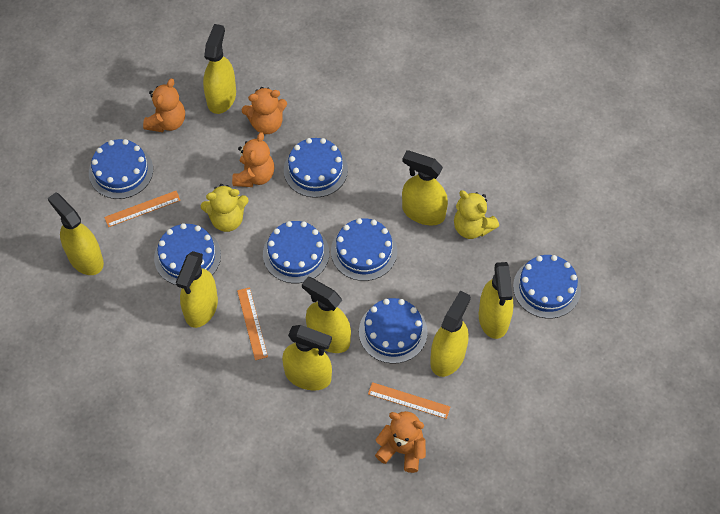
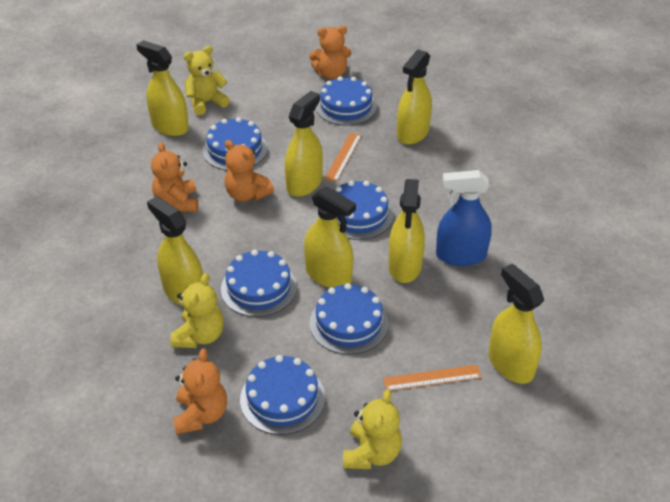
blue cake: [89,139,153,199] [154,223,221,285] [263,221,329,283] [284,138,348,198] [331,218,397,281] [359,298,428,364] [513,255,581,318] = 7 -> [203,117,268,171] [221,250,297,317] [240,355,325,435] [309,283,388,355] [316,76,377,126] [334,180,393,240] = 6
blue spray bottle: none = 0 -> [436,170,492,266] = 1
orange ruler: [104,191,181,227] [237,287,268,360] [368,382,450,419] = 3 -> [325,133,362,182] [383,365,482,391] = 2
yellow spray bottle: [48,193,104,275] [176,251,218,328] [203,24,236,114] [282,325,332,390] [302,277,351,353] [402,150,448,225] [430,291,471,377] [479,262,513,339] = 8 -> [137,40,189,136] [147,196,203,306] [285,91,323,197] [304,186,356,288] [388,179,425,283] [397,50,432,145] [488,264,544,384] = 7
yellow teddy bear: [201,184,248,232] [454,191,499,239] = 2 -> [170,273,224,348] [184,46,230,115] [343,389,402,469] = 3

